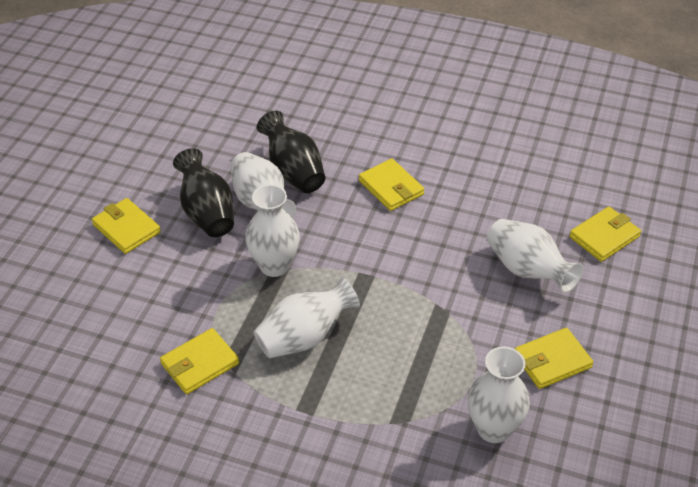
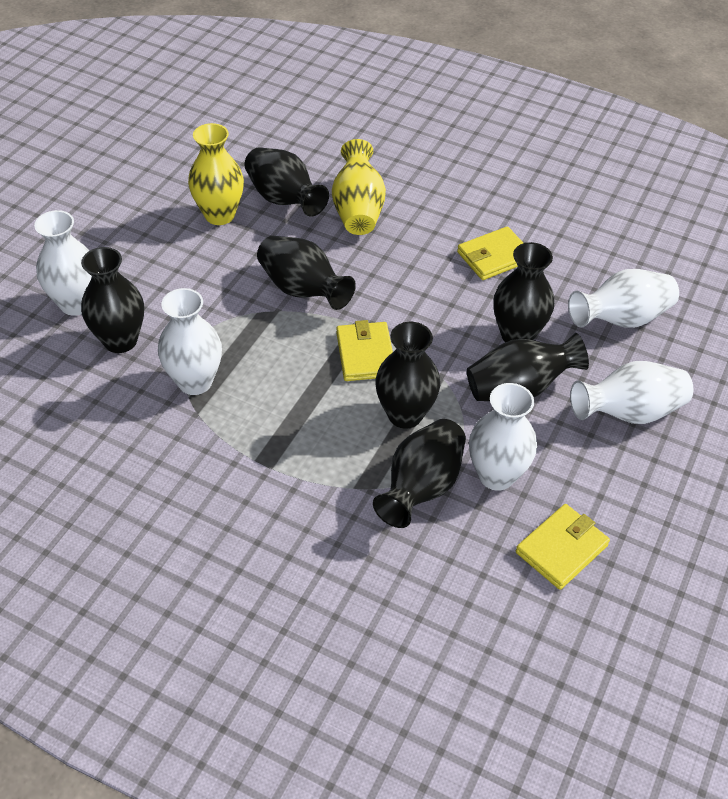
black vase: [173,148,234,237] [257,111,325,193] = 2 -> [81,247,144,353] [245,147,329,217] [257,236,356,310] [373,419,466,528] [375,322,440,429] [467,333,589,401] [493,242,554,342] = 7
yellow vase: none = 0 -> [188,123,244,225] [332,139,386,235] = 2
yellow wallet: [92,198,161,254] [160,328,239,394] [359,159,424,211] [515,328,593,389] [569,207,641,262] = 5 -> [336,320,393,381] [457,226,523,280] [516,504,610,590] = 3

